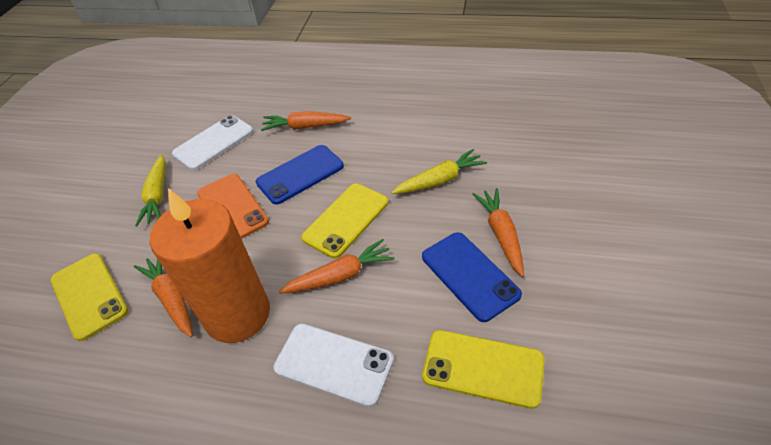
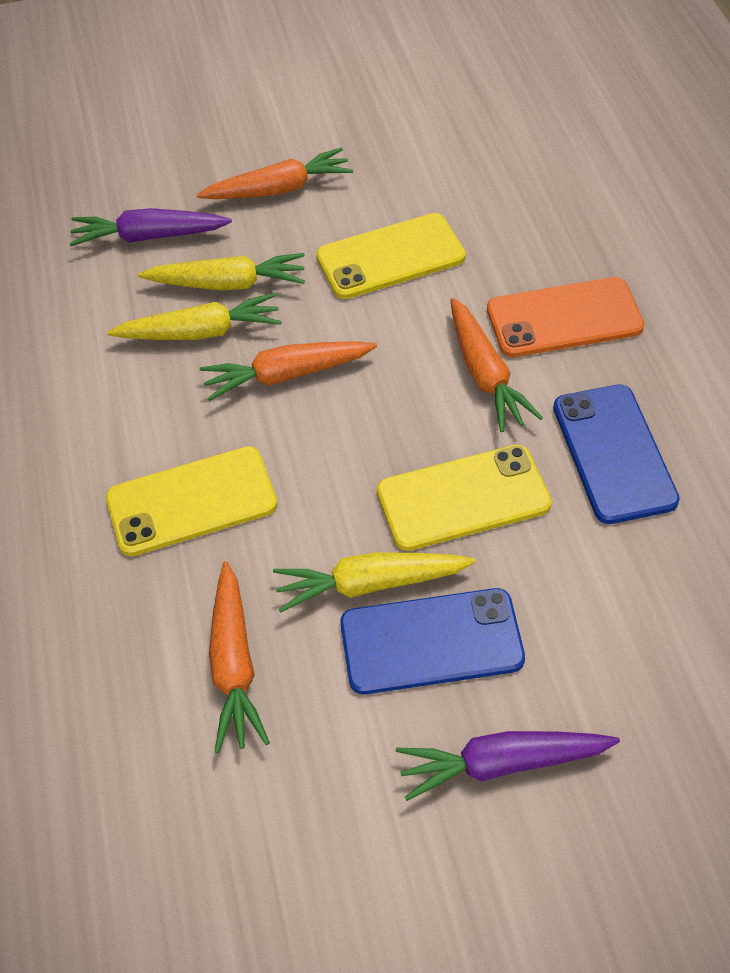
orange candle: [150,188,270,343] = 1 -> none = 0
purple carrot: none = 0 -> [69,208,232,246] [396,731,620,801] = 2
white phone: [172,115,254,170] [273,324,394,407] = 2 -> none = 0
yellow carrot: [135,154,166,226] [391,149,487,194] = 2 -> [107,293,281,340] [138,253,305,290] [273,553,476,613] = 3

